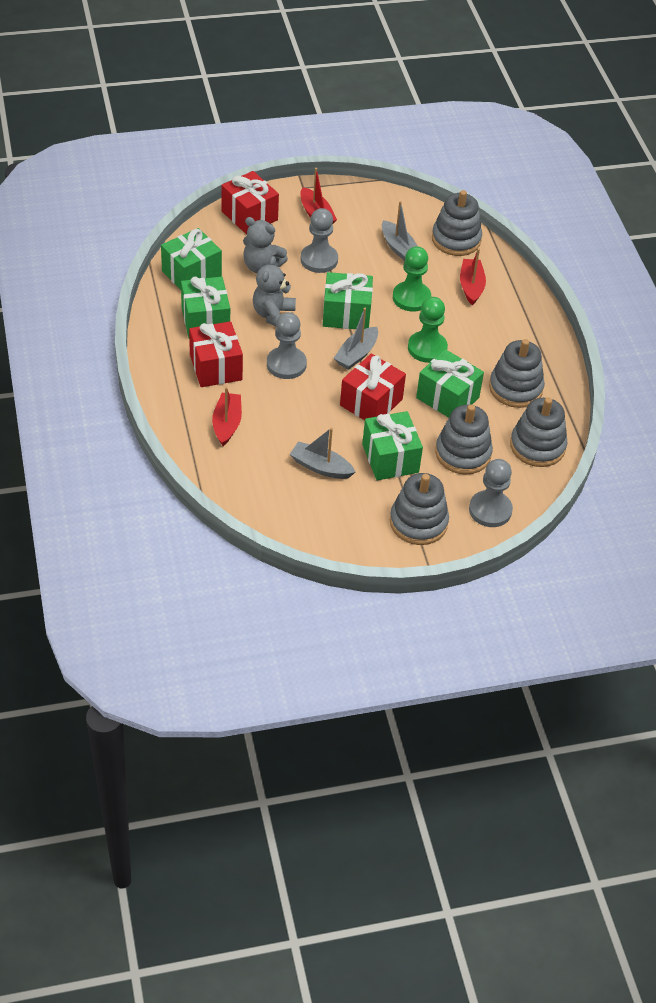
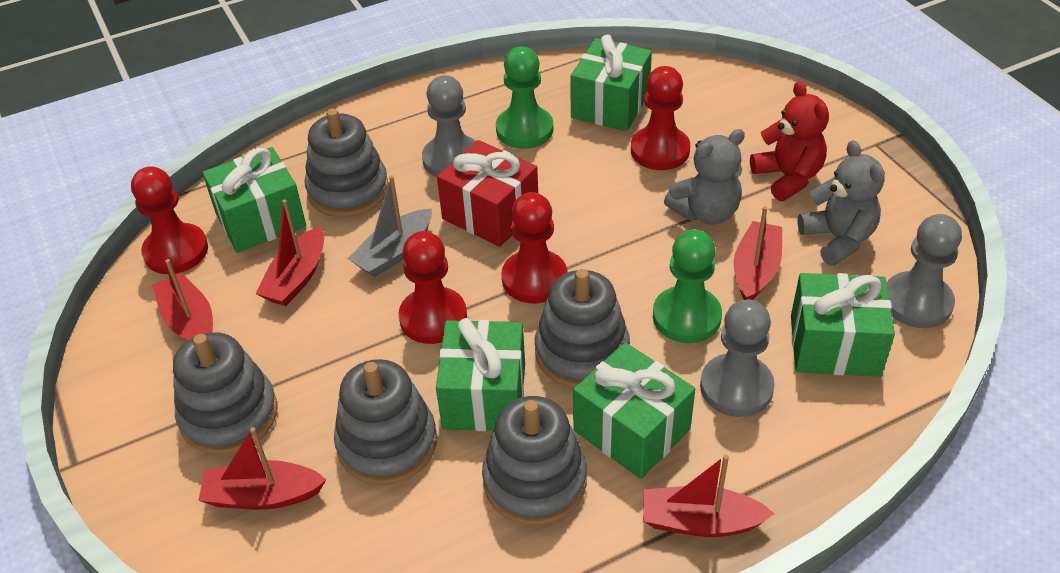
grey boat: [290,428,355,479] [334,308,378,370] [382,201,417,261] = 3 -> [348,176,432,277] = 1
red boat: [212,387,242,446] [300,168,337,224] [460,248,486,305] = 3 -> [152,259,213,341] [198,427,326,510] [255,199,324,306] [643,455,775,537] [734,206,782,300] = 5
red gift: [189,321,243,387] [221,171,279,234] [340,354,406,420] = 3 -> [437,140,538,247] = 1
red pawn: none = 0 -> [131,166,208,274] [399,231,467,344] [502,192,567,303] [631,66,690,170] = 4
red teddy bear: none = 0 -> [750,81,829,201] = 1

